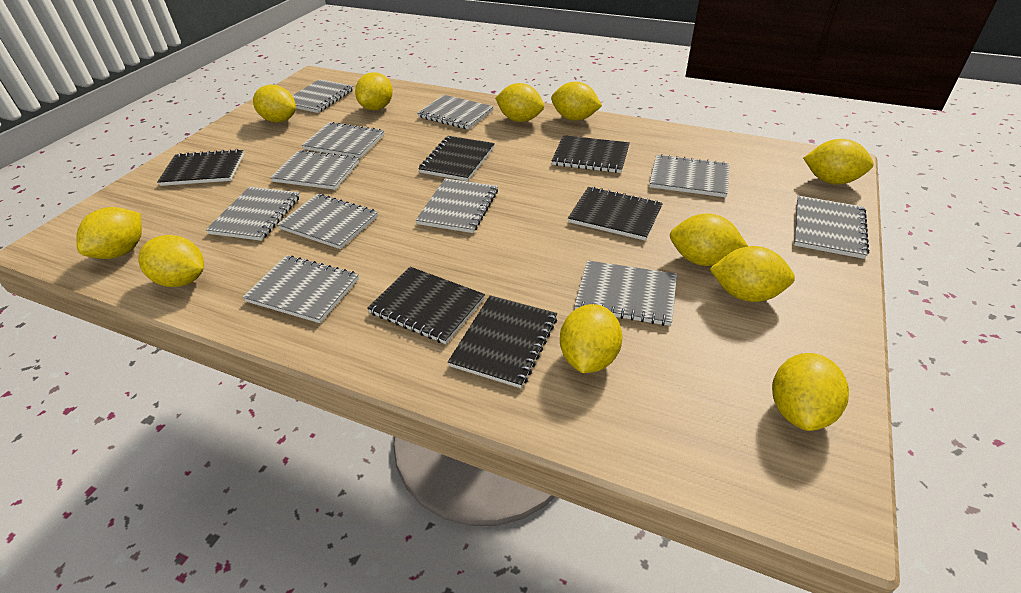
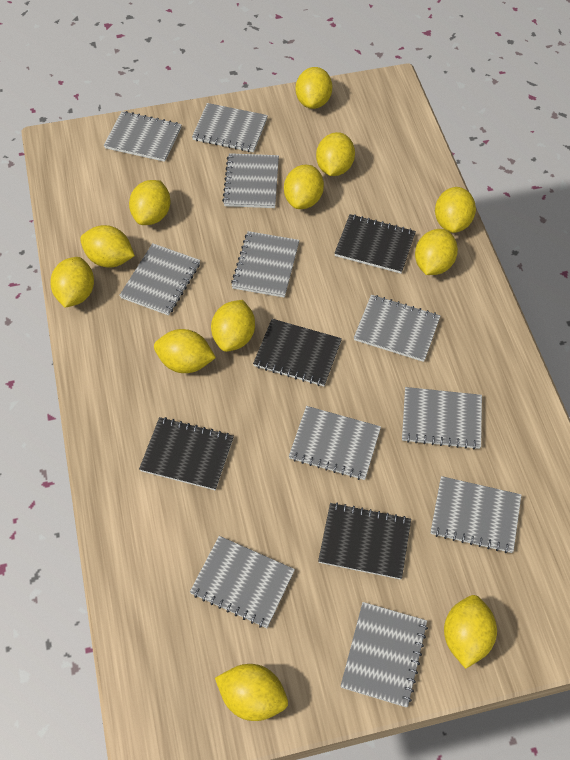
black notebook: [157,149,244,186] [367,267,485,344] [418,136,495,181] [448,295,557,388] [552,135,630,173] [568,186,663,241] = 6 -> [139,417,234,490] [253,319,342,386] [318,503,411,580] [334,214,416,274] = 4
yellow lemon: [76,207,142,259] [138,235,204,287] [253,85,296,122] [355,72,393,110] [495,83,544,122] [551,82,602,121] [560,304,622,373] [670,213,748,266] [710,246,795,302] [772,353,849,431] [803,139,874,185] = 11 -> [50,257,94,308] [80,225,135,268] [129,180,170,225] [154,329,216,373] [211,300,255,352] [215,664,288,721] [284,165,324,209] [296,67,333,109] [316,132,355,176] [415,229,458,275] [435,187,476,233] [444,595,497,669] = 12

